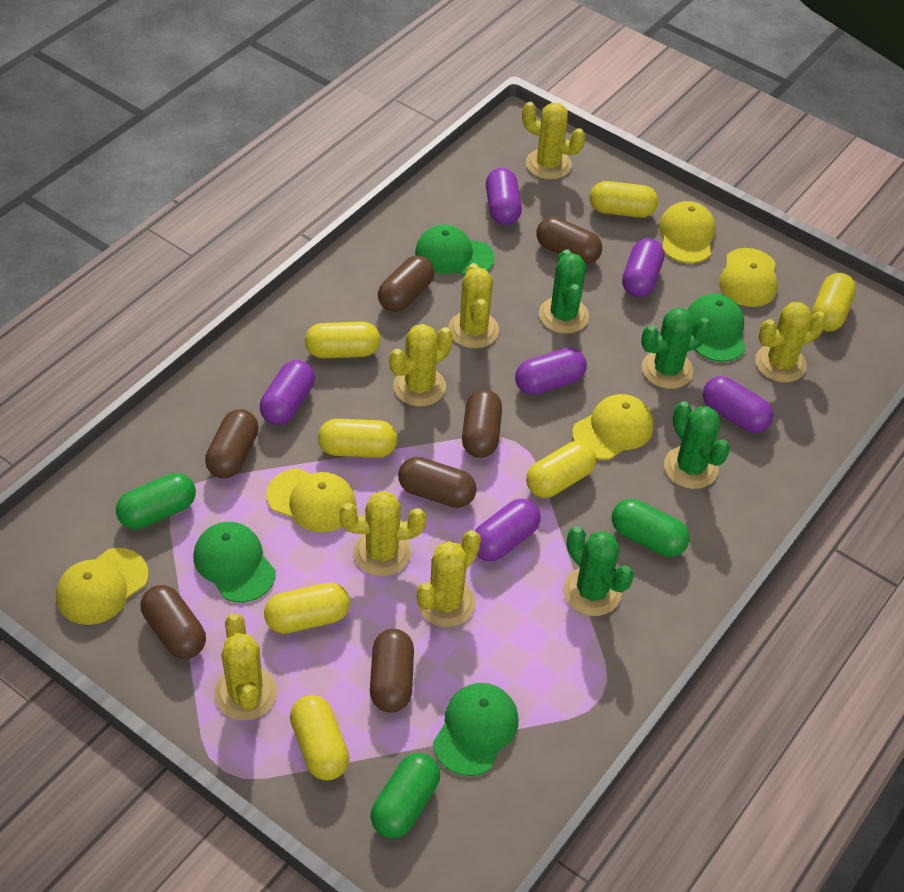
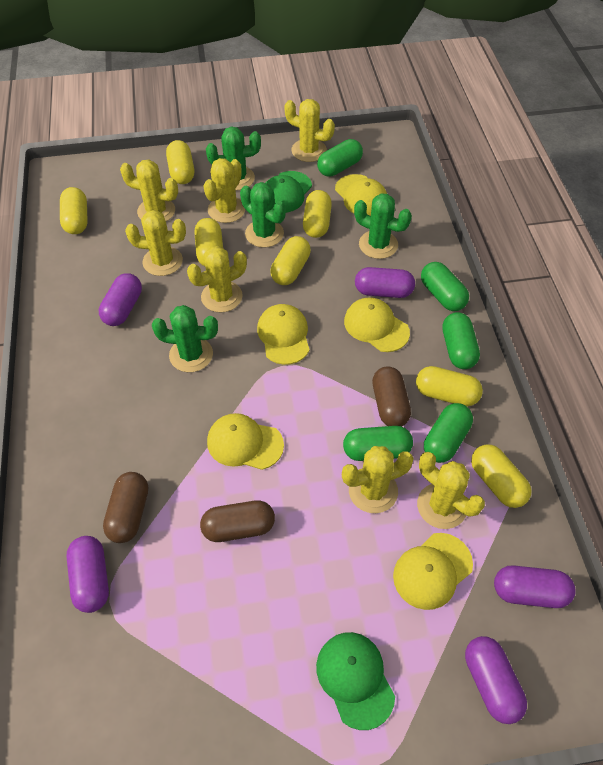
brown capsule: [141,585,206,659] [205,409,259,478] [370,629,414,713] [378,256,434,312] [398,457,477,508] [462,389,502,458] [536,217,602,264] = 7 -> [103,472,148,543] [200,500,275,542] [372,366,411,426] = 3
green cap: [193,522,276,603] [415,224,495,275] [433,683,519,776] [687,294,746,362] = 4 -> [266,171,312,213] [316,632,395,730] = 2
green capsule: [116,473,196,529] [370,753,440,838] [612,499,690,557] = 3 -> [317,139,363,177] [343,426,413,461] [421,262,469,311] [424,403,473,463] [442,312,480,369] = 5
purple capsule: [260,360,315,425] [474,499,540,562] [486,168,522,225] [515,348,587,395] [622,238,664,297] [703,376,773,433] = 6 -> [66,536,109,613] [99,273,142,326] [355,267,415,298] [465,636,527,724] [494,565,576,608] = 5

